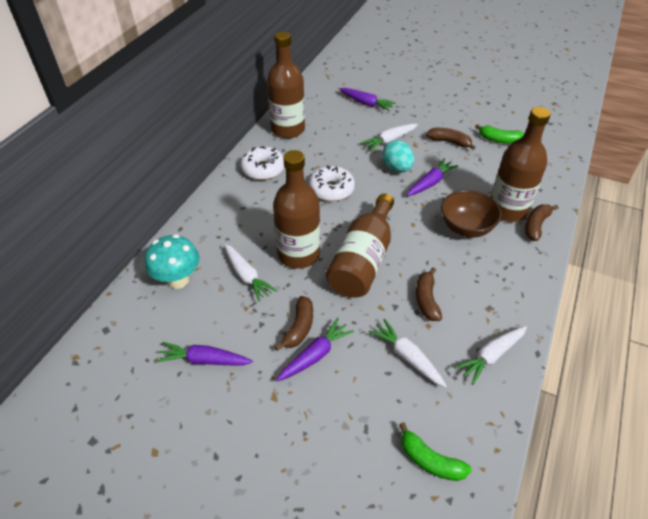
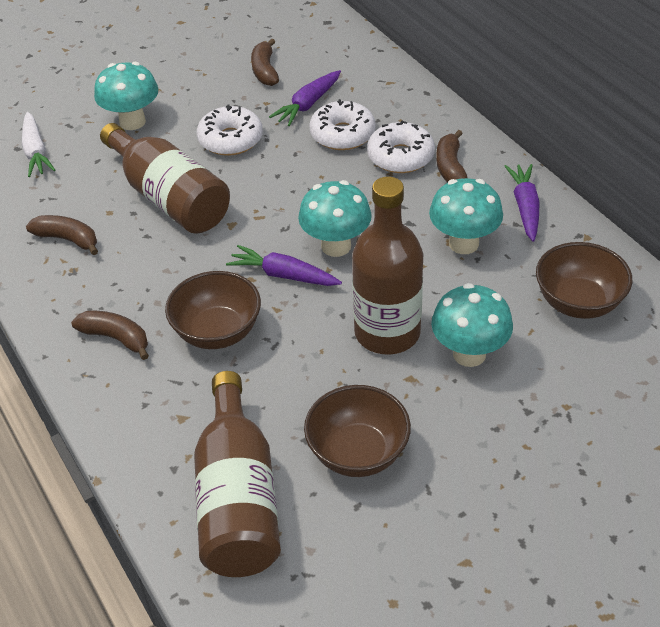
brown bottle: [267,31,305,138] [273,150,320,269] [326,194,394,298] [491,107,551,222] = 4 -> [100,123,230,234] [194,371,281,577] [352,177,423,355] = 3
brown bowl: [441,190,502,238] = 1 -> [165,271,261,349] [304,385,411,477] [536,242,632,319] = 3
green banana: [399,422,472,481] [475,124,524,144] = 2 -> none = 0
purple carrot: [156,342,253,366] [276,318,354,382] [339,88,396,111] [407,158,458,196] = 4 -> [226,245,342,286] [269,70,341,126] [505,164,540,242] = 3
turquoise egg: [382,140,414,172] = 1 -> none = 0
turquoise mushroom: [145,234,199,289] = 1 -> [94,62,158,130] [298,180,372,257] [429,178,503,254] [431,283,513,367] = 4
white carrot: [224,244,277,301] [361,124,418,151] [369,319,447,388] [455,326,527,385] = 4 -> [22,112,55,177] = 1
white donut: [240,146,284,180] [309,165,355,201] = 2 -> [197,104,263,156] [309,99,376,150] [367,121,435,173] = 3

